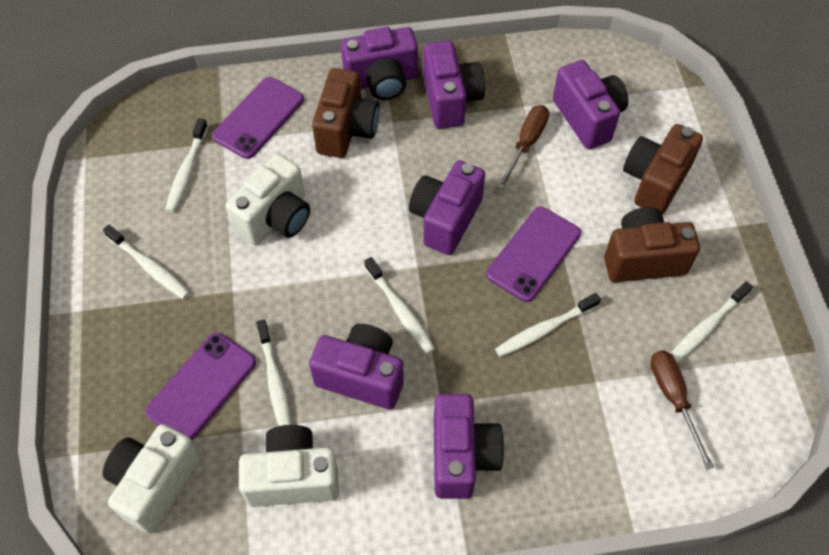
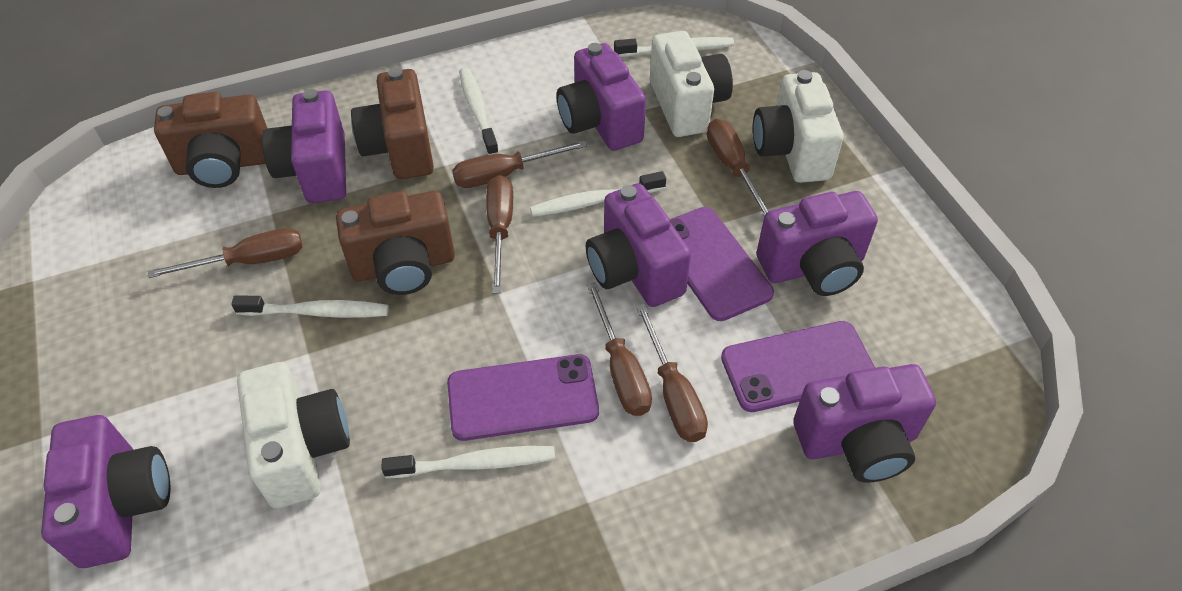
brown screwdriver: [497,105,549,190] [650,351,714,470] = 2 -> [147,228,303,278] [452,140,587,188] [486,175,513,293] [587,282,652,416] [636,304,708,442] [707,119,769,216] = 6
white toothbrush: [103,225,190,299] [165,118,208,213] [256,319,292,426] [364,257,435,354] [495,293,601,357] [670,281,753,362] = 6 -> [231,295,389,318] [382,446,555,478] [459,67,499,155] [530,171,666,217] [614,37,734,57] = 5

